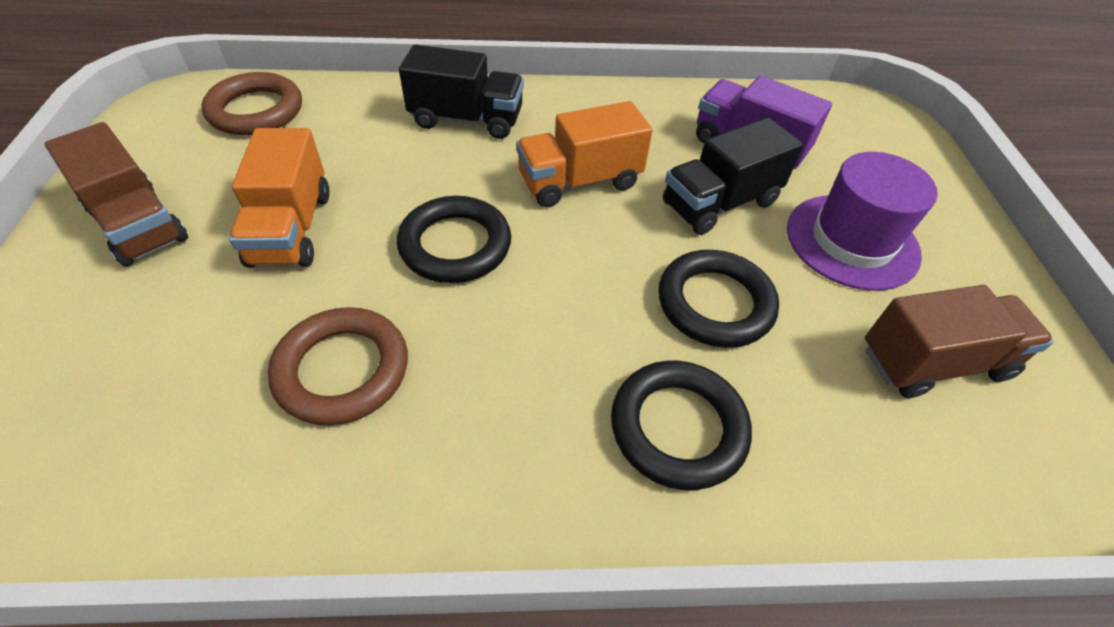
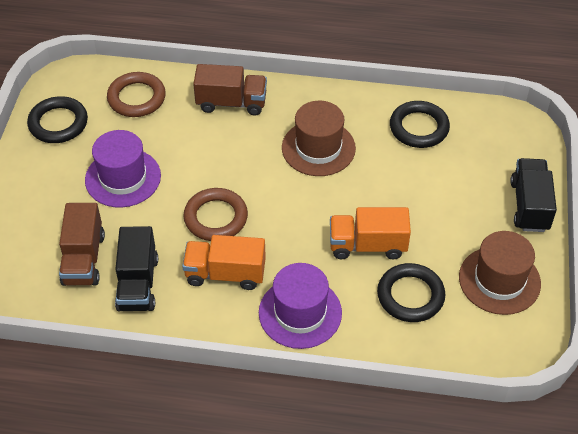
brown hat: none = 0 -> [282,101,356,176] [459,231,541,315] = 2
purple hat: [787,152,938,291] = 1 -> [85,130,161,208] [259,263,342,349] = 2
purple truck: [696,76,832,169] = 1 -> none = 0

